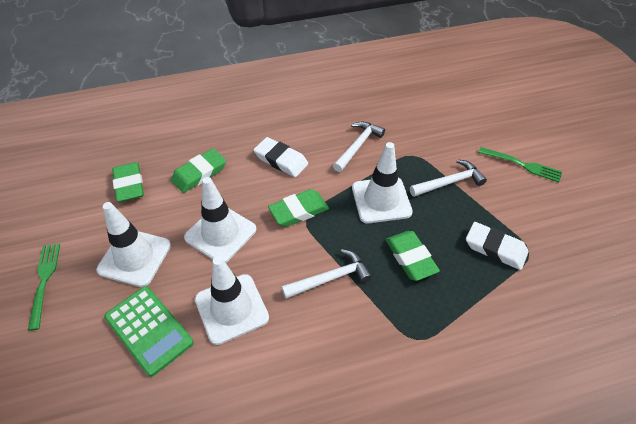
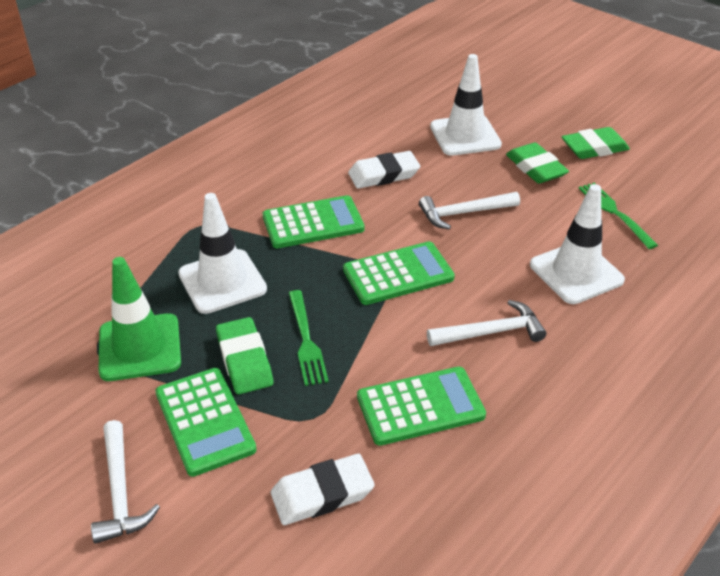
green calculator: [104,286,194,377] = 1 -> [155,368,257,477] [263,195,365,248] [343,242,455,305] [357,367,486,446] = 4
green eraser: [112,162,144,202] [171,148,226,193] [268,189,329,227] [386,231,440,281] = 4 -> [216,317,273,394] [506,142,569,184] [562,127,630,159] = 3
green traffic cone: none = 0 -> [98,257,181,381] = 1
white traffic cone: [96,202,171,287] [184,177,256,263] [195,256,269,345] [352,142,413,223] = 4 -> [178,193,267,314] [430,54,502,156] [530,184,625,304] = 3

